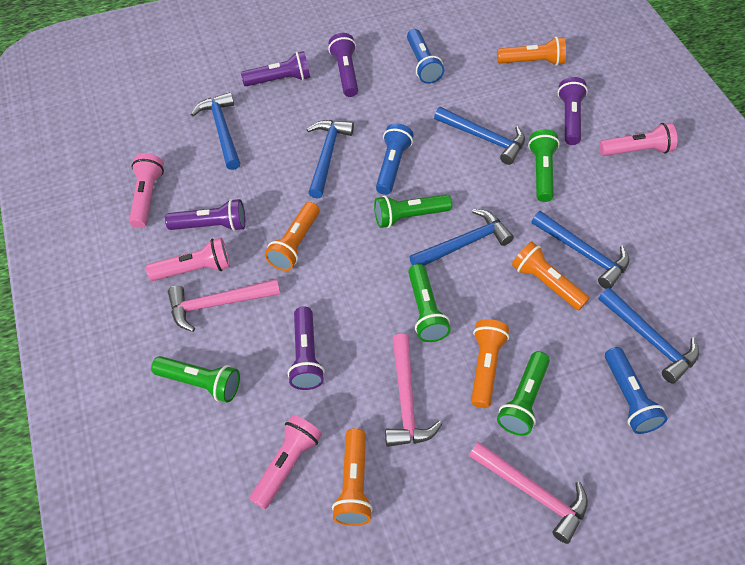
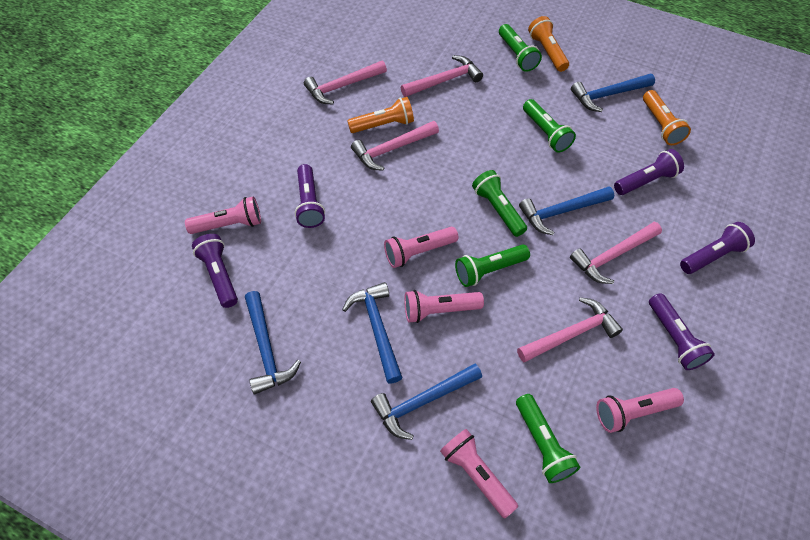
blue flashlight: [376,123,414,195] [407,29,444,84] [605,347,668,434] = 3 -> none = 0
blue hammer: [191,92,240,170] [307,120,354,199] [410,209,514,266] [434,107,525,165] [532,211,629,289] [598,287,699,384] = 6 -> [245,291,301,394] [342,282,403,384] [371,364,482,440] [519,186,614,235] [571,74,655,112] = 5
orange flashlight: [265,202,319,271] [332,428,373,526] [471,319,509,408] [497,37,566,66] [512,241,590,310] = 5 -> [347,97,414,133] [528,16,569,72] [643,90,691,145] = 3
pink flashlight: [129,153,164,228] [146,238,230,281] [249,415,322,509] [599,123,677,156] = 4 -> [185,196,261,234] [384,227,459,268] [404,290,484,323] [440,429,518,518] [596,388,684,433] = 5
pink hammer: [168,279,280,332] [385,334,442,447] [469,441,588,544] = 3 -> [304,61,387,104] [351,121,439,171] [401,55,483,97] [517,297,623,362] [570,222,662,284] = 5

